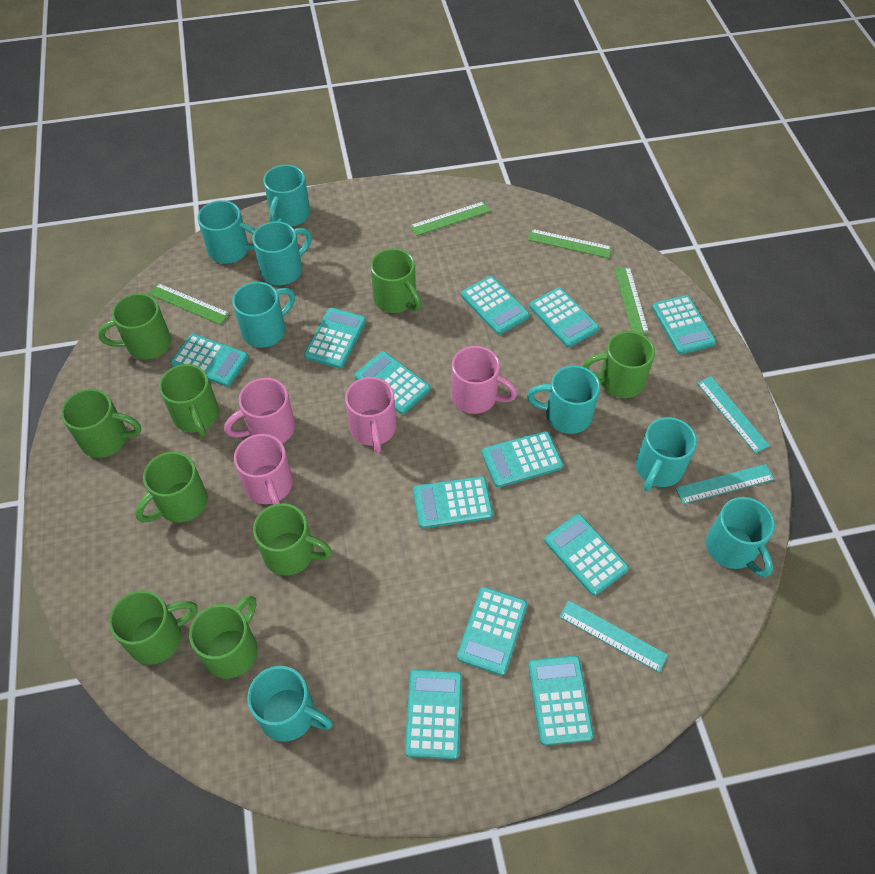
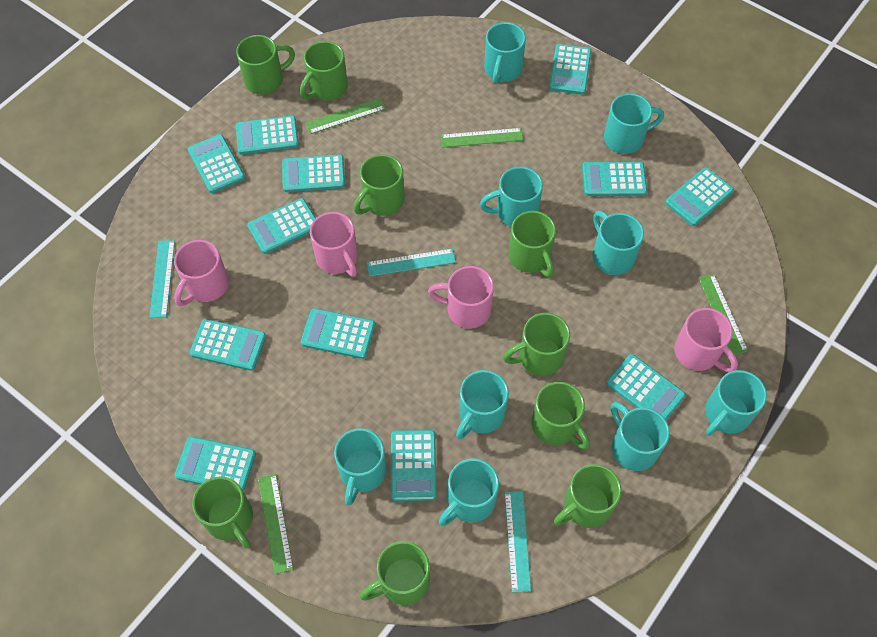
turquoise mug: [197,200,256,264] [232,282,295,348] [247,666,333,742] [252,221,312,285] [263,165,310,226] [527,365,600,434] [636,417,697,491] [706,497,775,577] = 8 -> [334,428,387,506] [439,459,499,526] [456,370,509,439] [480,167,543,227] [484,22,526,84] [593,211,644,275] [604,93,664,154] [611,401,670,471] [705,370,767,436] = 9

